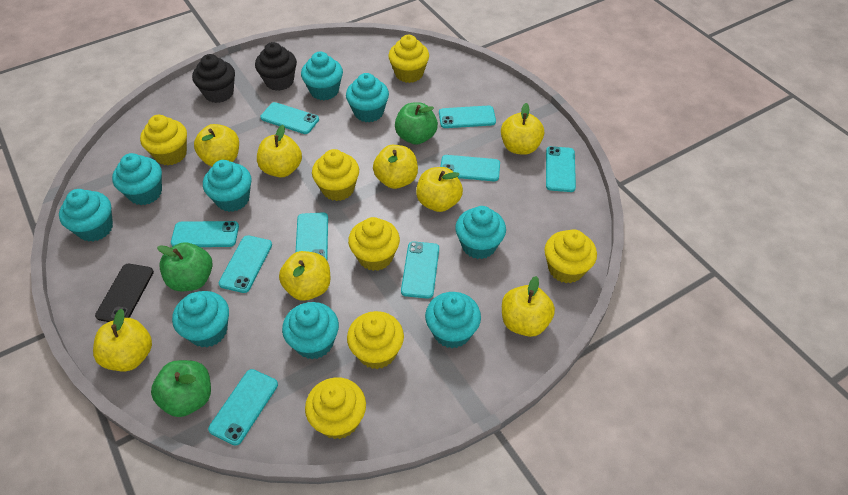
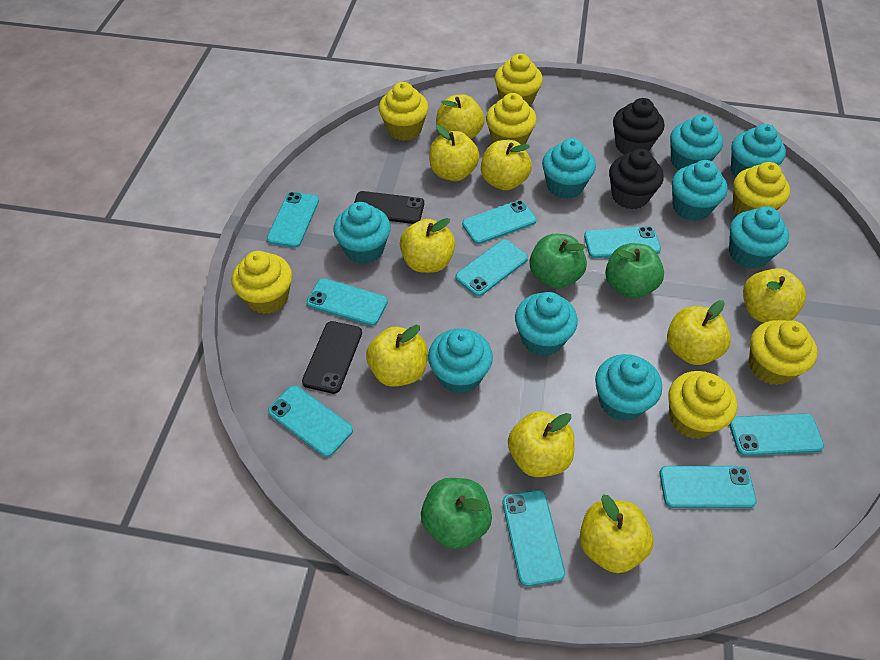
black phone: [95,264,154,322] = 1 -> [302,321,362,394] [354,191,424,224] = 2
yellow apple: [93,309,152,371] [194,124,239,166] [257,125,302,177] [279,251,331,301] [373,145,418,189] [416,167,463,212] [501,103,544,155] [502,276,555,337] = 8 -> [366,325,428,387] [400,218,455,273] [429,125,480,181] [436,94,484,139] [481,140,532,190] [508,411,575,477] [579,495,654,573] [667,300,731,365] [743,268,806,323] = 9

